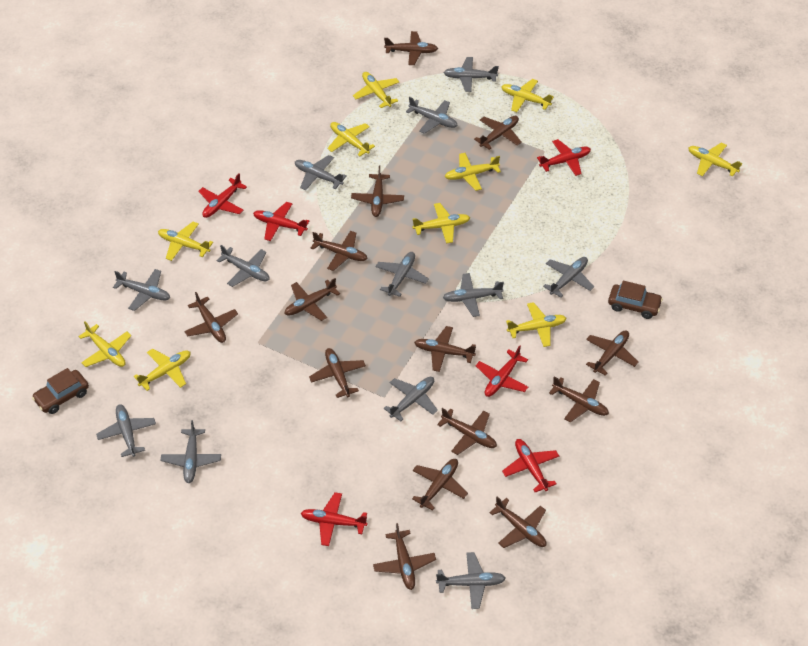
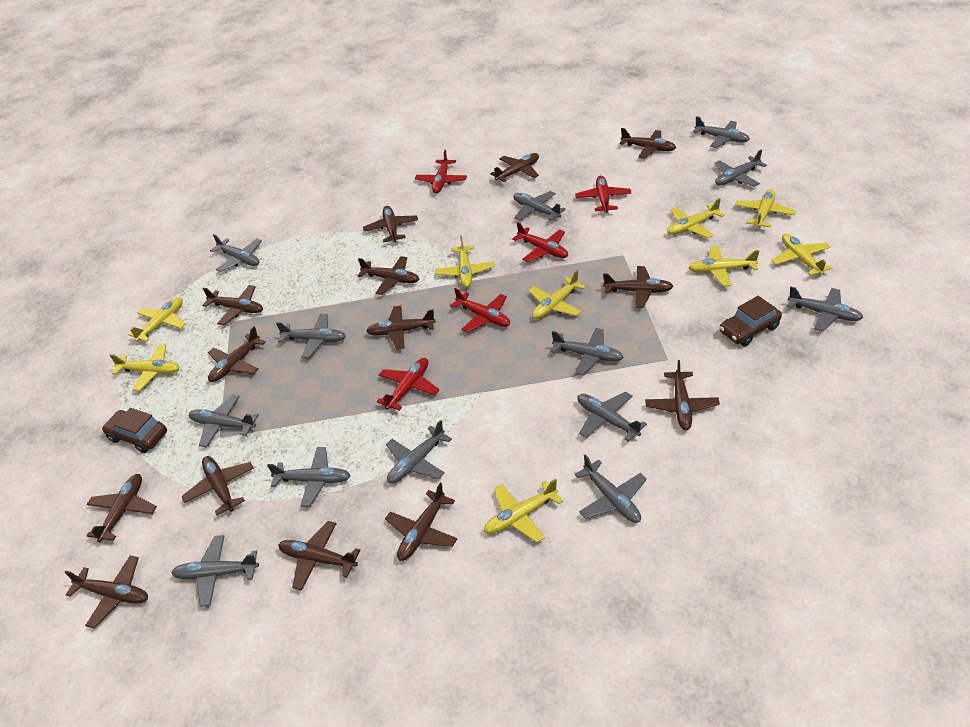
grey plane: [96,404,156,457] [113,269,170,311] [161,420,221,484] [217,245,269,287] [295,155,347,190] [375,252,429,297] [383,377,438,421] [406,97,458,134] [436,552,506,609] [443,57,499,92] [443,273,504,317] [543,257,594,298] = 12 -> [171,535,259,607] [189,395,259,448] [210,234,262,272] [267,447,351,507] [276,314,346,358] [386,420,452,484] [513,191,566,221] [551,328,624,375] [575,455,647,523] [577,392,647,442] [693,116,750,148] [714,150,767,187] [787,287,863,332] = 13
red plane: [198,173,247,218] [253,202,309,241] [301,492,368,546] [476,346,528,397] [502,439,559,492] [537,139,591,176] = 6 -> [377,358,439,411] [415,150,467,193] [450,288,510,333] [512,222,568,262] [575,175,631,213] = 5
yellow plane: [78,321,131,367] [134,348,190,391] [158,222,213,261] [327,122,375,156] [353,72,399,108] [412,203,470,244] [445,153,501,191] [501,79,554,112] [506,302,567,347] [688,142,742,177] = 10 -> [109,345,180,391] [128,297,186,342] [435,235,495,288] [484,479,563,543] [528,270,586,319] [667,198,725,238] [688,246,759,286] [735,189,796,228] [772,234,832,276] = 9

